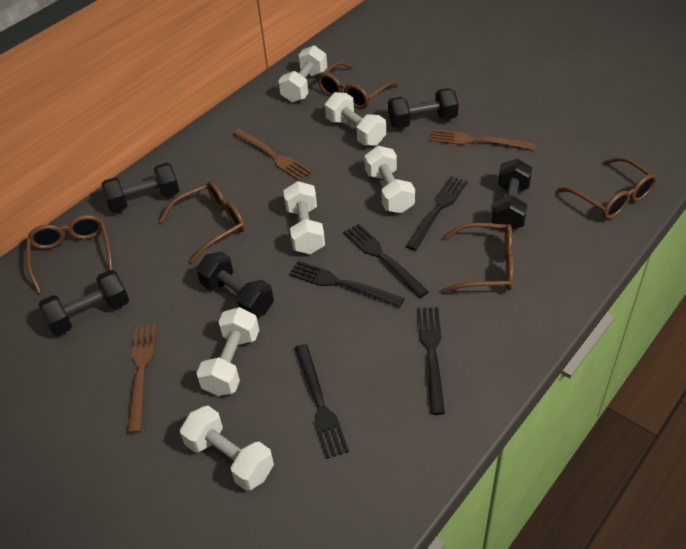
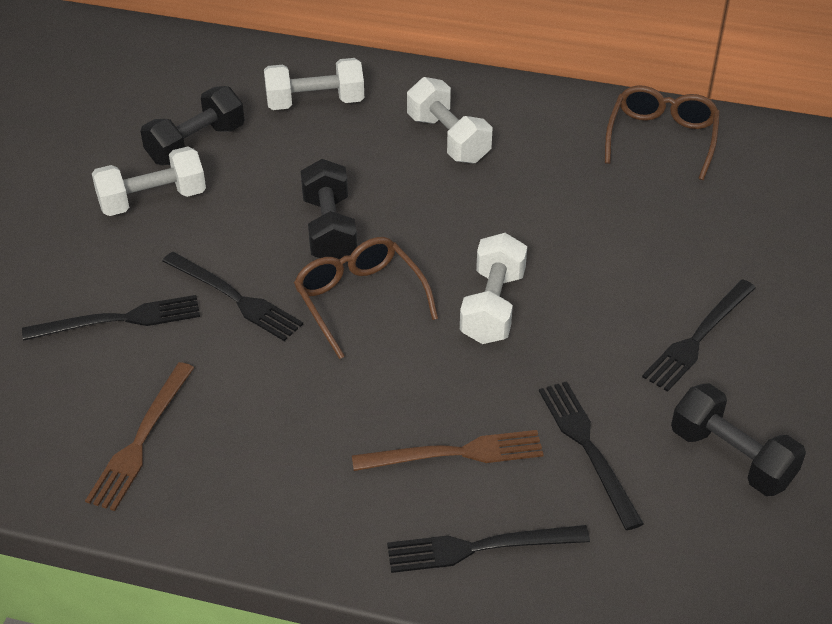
black dumbbell: [39,270,129,336] [102,163,180,212] [196,252,274,317] [388,88,459,129] [492,159,532,230] = 5 -> [141,86,244,165] [301,159,357,259] [671,383,806,496] = 3
brown fork: [127,324,156,433] [233,129,312,181] [430,129,536,150] = 3 -> [85,362,194,511] [352,430,544,471] = 2
brown glasses: [26,215,113,294] [159,181,245,263] [317,61,399,109] [442,223,514,293] [557,157,657,219] = 5 -> [294,237,438,359] [605,85,720,180] = 2
white dumbbell: [180,406,274,491] [197,307,259,396] [278,45,327,102] [283,181,325,254] [325,92,386,146] [364,146,415,213] = 6 -> [92,147,206,216] [264,58,364,110] [407,77,492,163] [460,233,527,344] = 4

